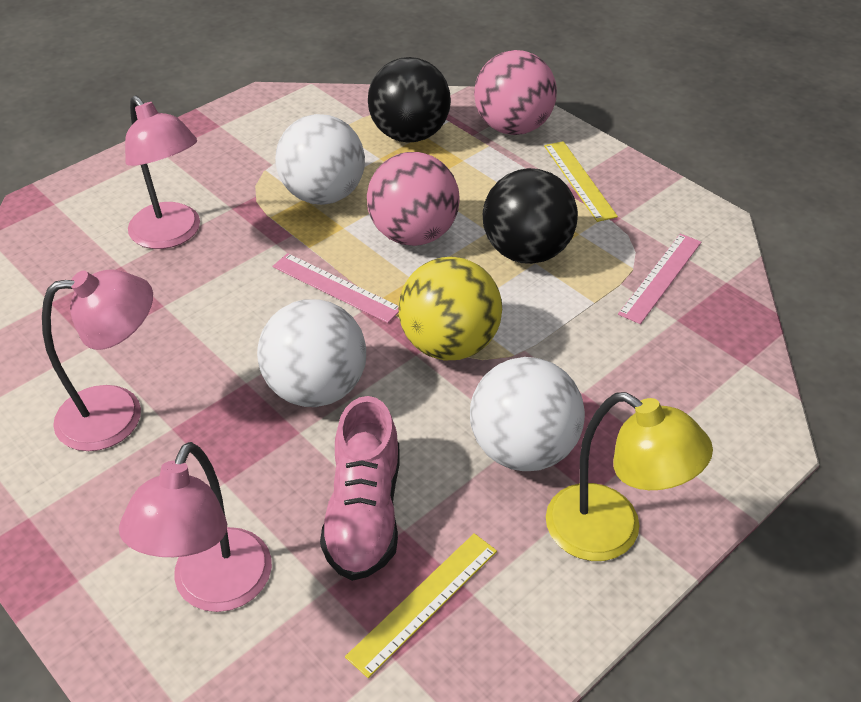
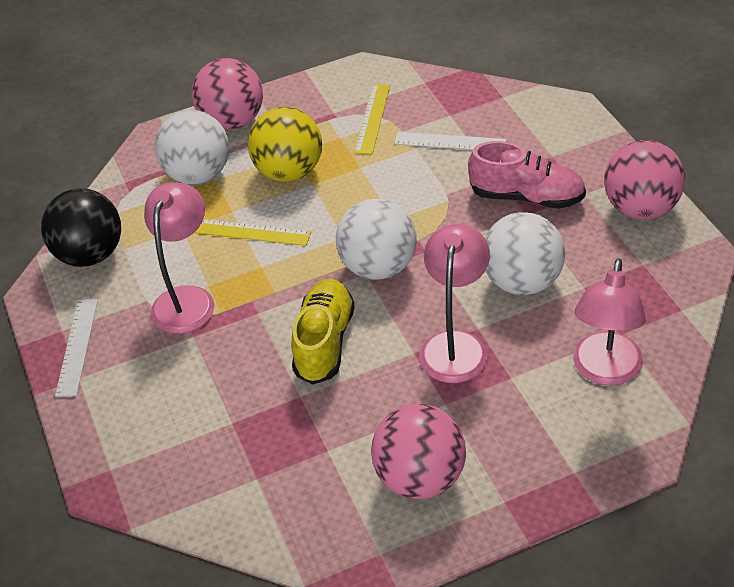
black ball: [368,57,451,143] [483,168,578,264] = 2 -> [41,188,121,267] = 1
pink ball: [367,152,460,246] [474,50,557,135] = 2 -> [192,58,263,130] [371,404,466,499] [604,140,685,220] = 3
pink ruler: [272,253,399,323] [618,233,701,324] = 2 -> none = 0
white ruler: none = 0 -> [55,299,98,397] [394,132,506,150] = 2
yellow lamp: [546,392,713,561] = 1 -> none = 0
yellow shoe: none = 0 -> [291,279,355,384] = 1

